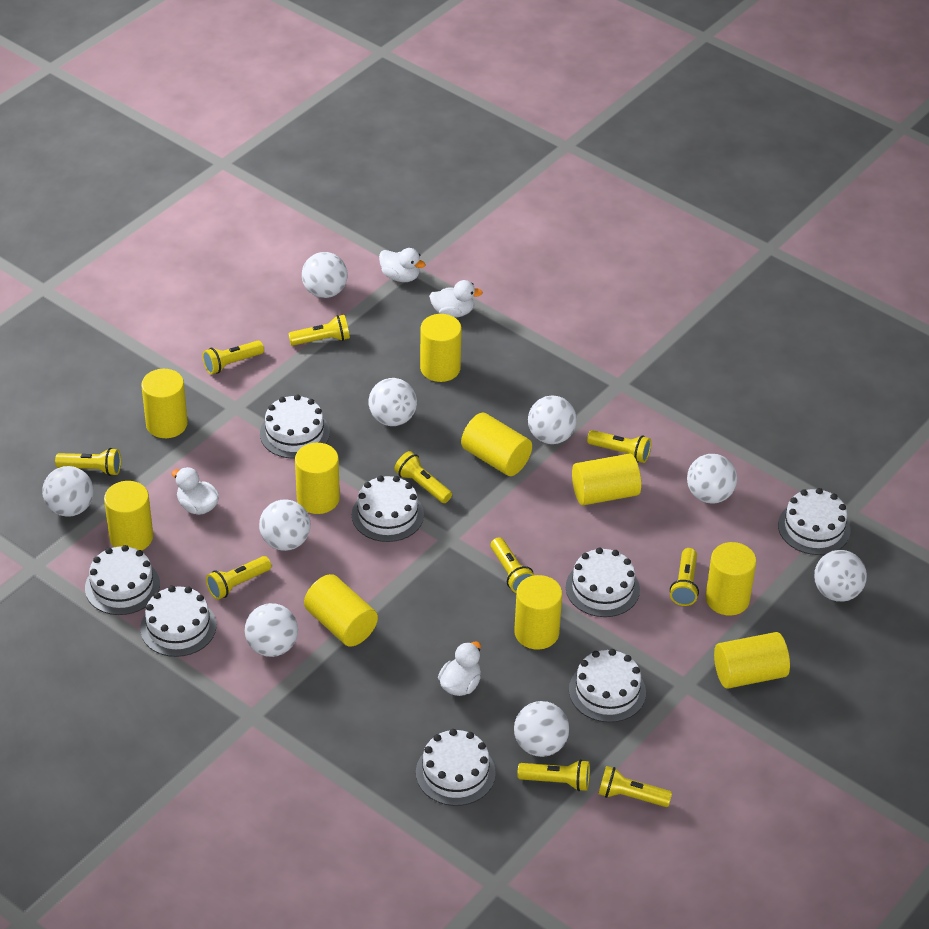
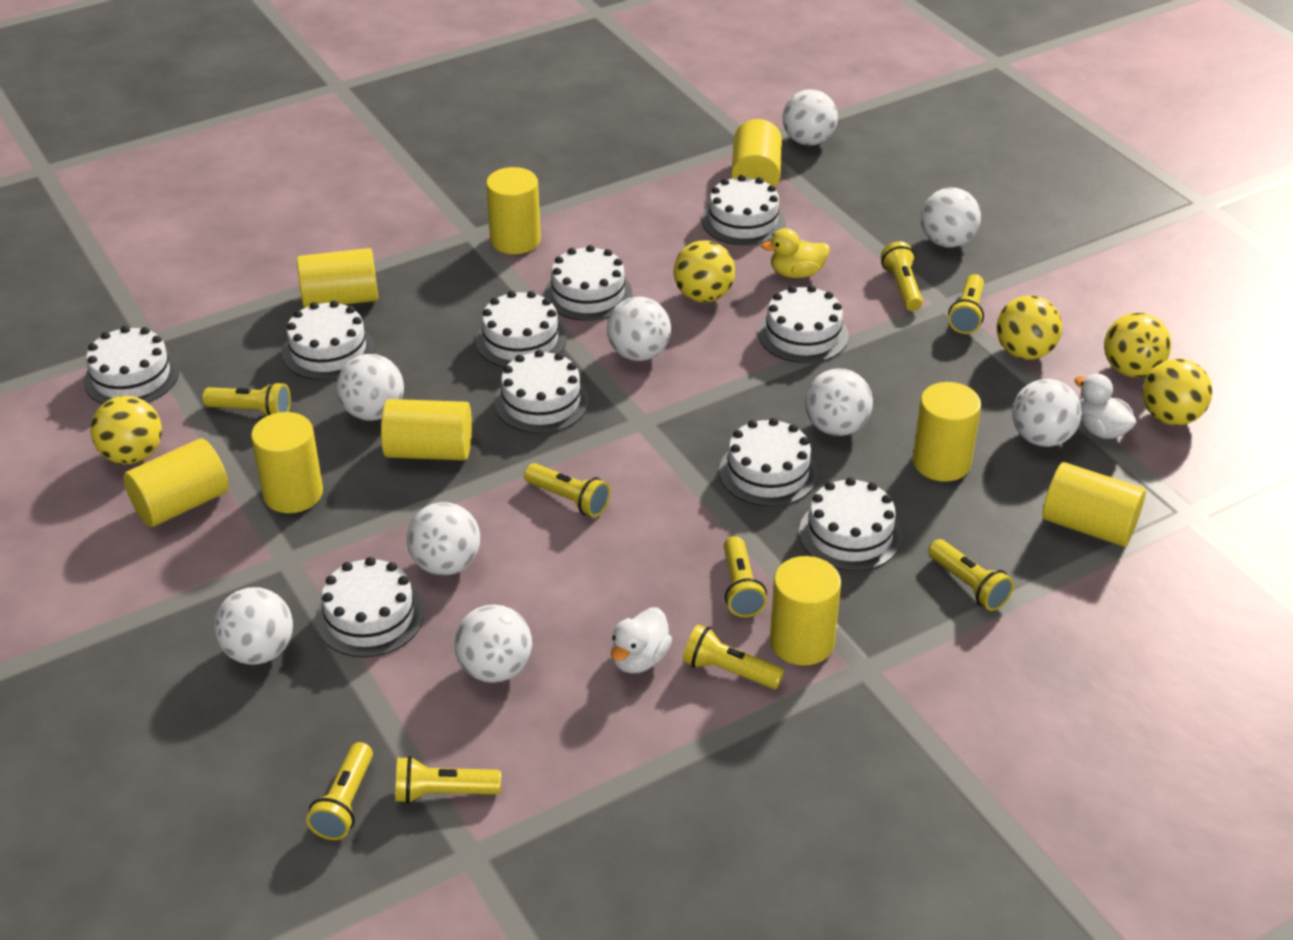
white cake: [85,545,160,615] [140,586,217,657] [260,394,330,459] [352,475,424,542] [416,729,496,806] [566,548,640,617] [569,649,646,722] [778,488,851,555] = 8 -> [84,326,179,404] [282,300,375,380] [316,557,424,657] [476,291,566,367] [494,350,589,433] [544,245,632,321] [702,175,785,245] [719,418,818,507] [758,285,849,363] [799,477,902,571] = 10
white duck: [172,467,219,515] [379,248,426,282] [429,280,483,317] [438,641,481,696] = 4 -> [611,608,672,673] [1074,374,1137,439] = 2
yellow ball: none = 0 -> [91,396,162,465] [673,240,735,303] [997,295,1062,360] [1104,312,1171,378] [1143,359,1212,425] = 5
yellow cylinder: [104,481,153,551] [141,369,188,438] [295,443,340,514] [304,574,378,647] [420,314,462,382] [461,413,532,476] [514,575,562,650] [572,454,641,505] [706,542,756,616] [714,632,790,689] = 10 -> [124,438,229,527] [251,412,323,513] [297,248,378,308] [381,399,472,460] [486,167,541,254] [731,119,782,187] [770,556,841,666] [913,382,981,482] [1042,462,1146,546] = 9
yellow duck: none = 0 -> [761,228,830,278] = 1
yellow flashlight: [55,448,121,476] [203,341,264,374] [206,556,271,600] [288,315,350,346] [394,451,452,503] [491,537,534,593] [517,759,590,791] [587,430,651,463] [598,766,672,807] [670,548,699,606] = 10 -> [202,382,291,416] [306,742,373,840] [395,756,501,804] [524,463,610,517] [683,624,784,689] [724,536,767,617] [881,242,923,311] [928,539,1014,611] [948,274,984,334] = 9

